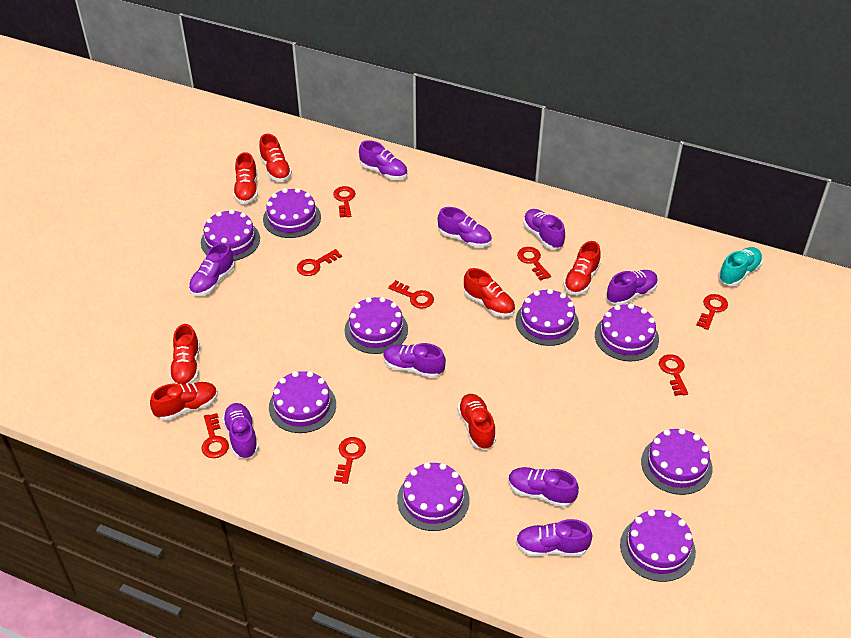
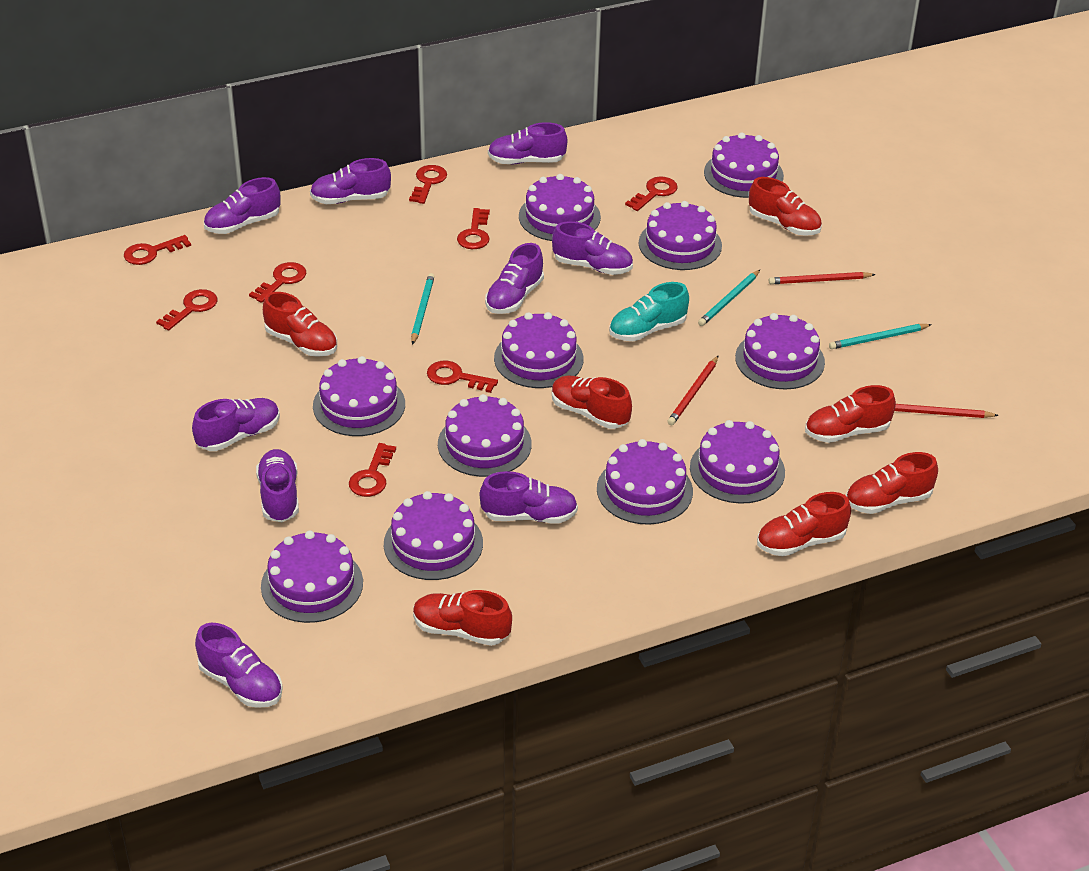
purple cake: [201,209,260,261] [263,188,321,238] [269,371,336,433] [345,297,408,354] [397,462,469,531] [516,289,579,346] [595,303,659,361] [620,509,696,582] [641,428,713,495] = 9 -> [261,530,363,623] [313,356,405,436] [384,491,483,580] [438,394,532,477] [494,312,583,388] [519,174,601,241] [597,439,693,525] [639,201,722,270] [690,420,785,504] [704,132,784,198] [735,313,825,389] = 11
red pencil: none = 0 -> [667,356,718,425] [769,272,876,284] [895,404,999,418] = 3
turquoise pencil: none = 0 -> [411,273,435,345] [698,270,760,326] [829,324,932,349] = 3

